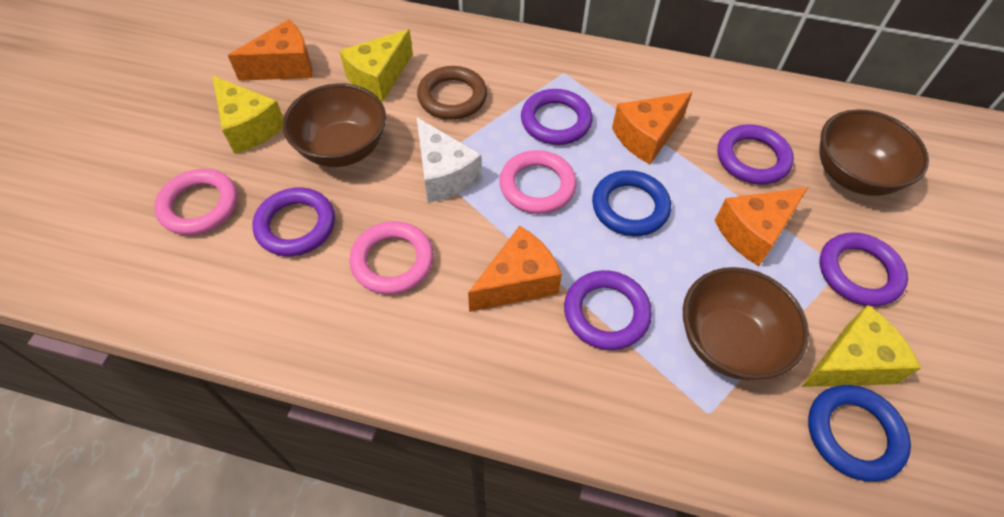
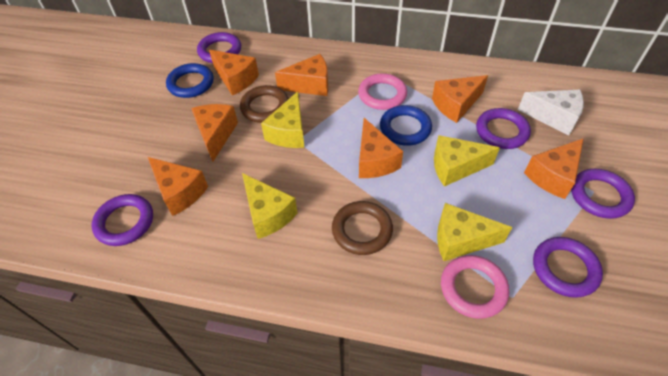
brown bowl: [283,83,386,167] [683,267,809,380] [819,109,929,196] = 3 -> none = 0
brown ring: [417,66,487,120] = 1 -> [240,85,289,123] [332,201,393,255] = 2
orange cheese: [228,19,313,81] [468,226,562,312] [612,92,692,164] [714,187,808,266] = 4 -> [148,157,208,216] [191,104,238,162] [209,50,259,95] [275,54,328,96] [359,118,403,178] [432,75,488,123] [524,138,584,199] = 7
pink ring: [154,169,238,235] [349,221,434,295] [499,150,577,214] = 3 -> [358,73,407,110] [441,255,509,319] = 2
yellow cheese: [212,76,284,154] [340,29,413,102] [801,305,921,387] = 3 -> [242,173,298,239] [261,91,305,148] [434,135,500,187] [437,203,512,261] = 4

